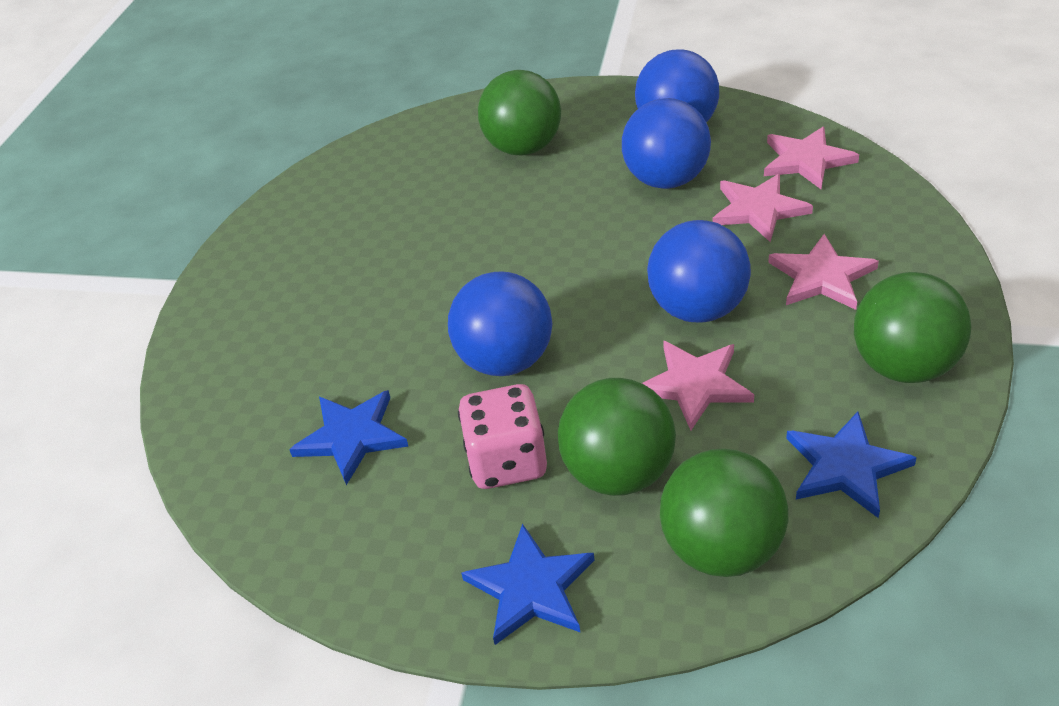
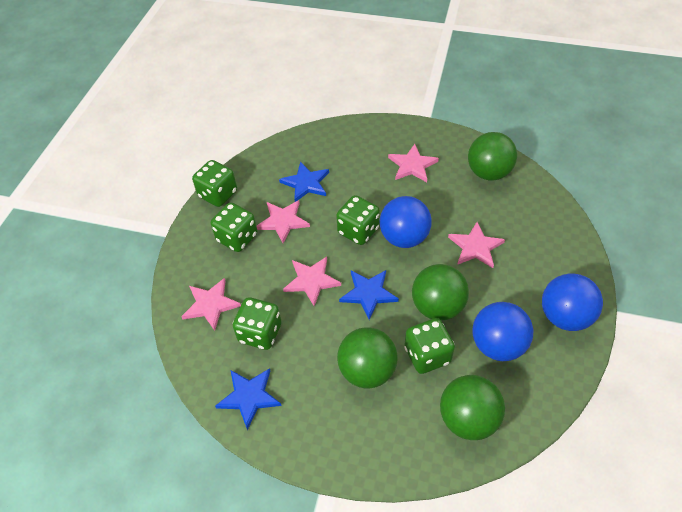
blue ball: [448,271,552,376] [622,98,711,189] [635,49,719,123] [647,220,751,323] = 4 -> [380,196,432,248] [472,302,533,361] [542,273,603,331] = 3
green dice: none = 0 -> [192,160,237,207] [211,203,257,252] [233,297,281,350] [336,195,380,245] [404,318,455,374] = 5
pink dice: [458,384,547,489] = 1 -> none = 0
pink star: [642,341,754,431] [712,174,813,242] [764,127,859,189] [768,234,879,310] = 4 -> [181,278,241,331] [256,200,310,243] [283,257,341,306] [388,144,439,182] [448,222,505,268] = 5

